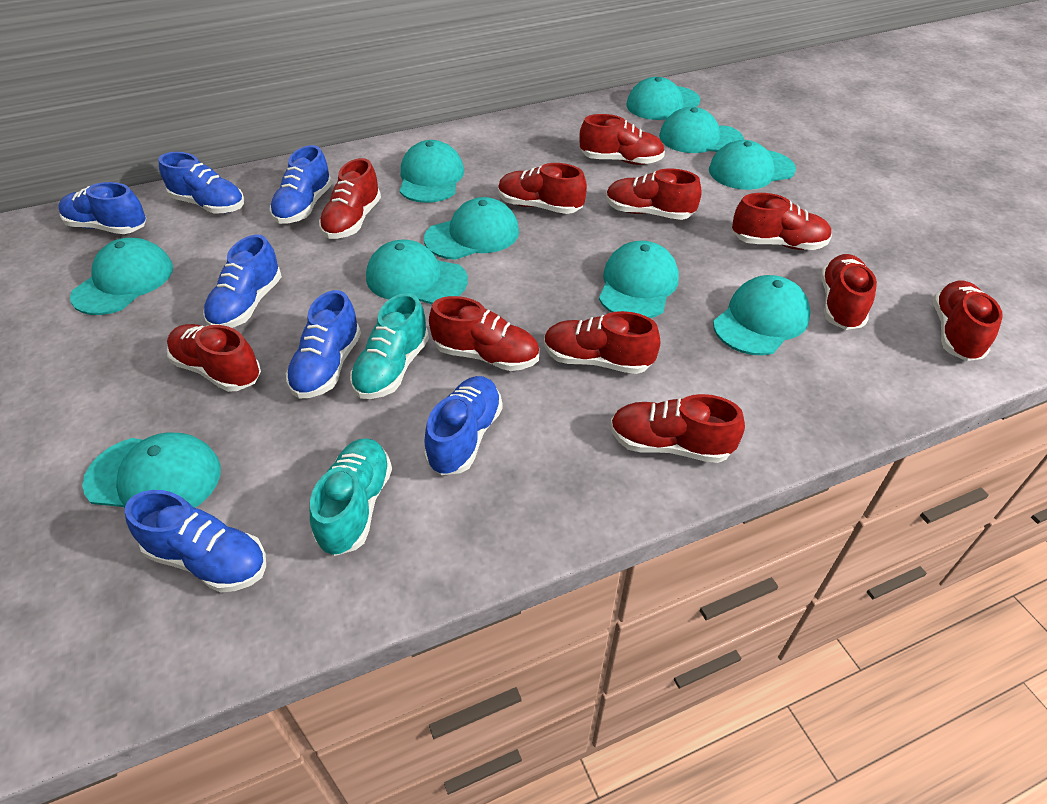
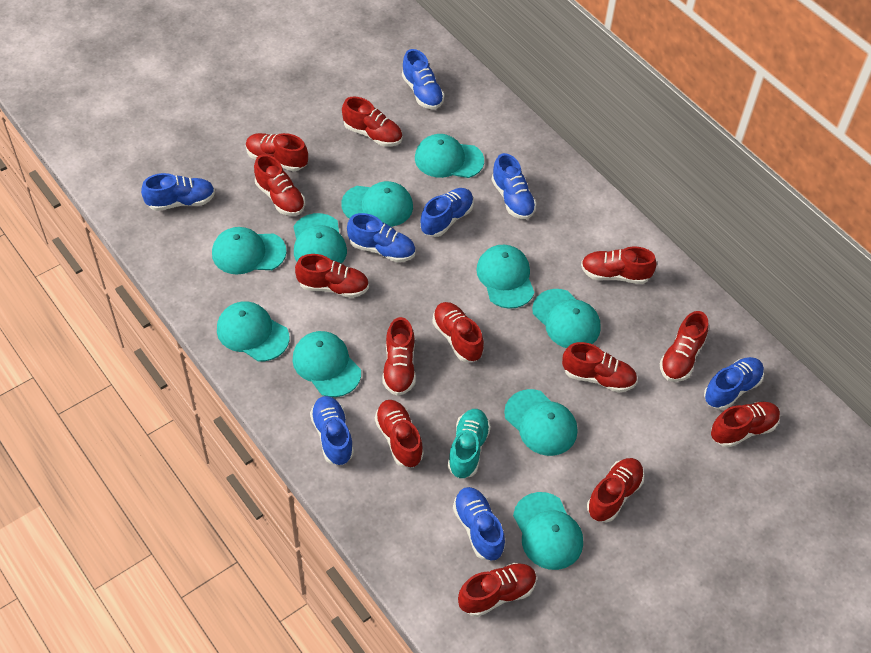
blue shoe: [59,182,146,234] [125,490,266,593] [158,152,244,214] [203,235,282,328] [270,145,332,224] [286,290,361,399] [424,376,503,475] = 7 -> [141,173,215,211] [310,396,354,465] [347,213,415,262] [402,49,445,109] [420,188,474,237] [453,487,505,561] [492,153,537,219] [704,357,764,410] = 8
red shoe: [167,324,261,392] [319,158,381,239] [429,296,539,371] [498,163,587,214] [544,311,660,374] [579,114,665,165] [606,168,702,220] [610,394,745,463] [732,193,832,250] [821,254,877,330] [933,280,1003,361] = 11 -> [246,133,308,171] [254,154,305,216] [295,254,369,298] [342,97,402,147] [375,400,424,467] [382,317,416,396] [432,302,484,362] [458,563,537,617] [562,342,637,393] [581,247,657,284] [587,458,644,522] [660,311,708,382] [711,402,780,448] = 13
turquoise shoe: [310,438,392,556] [350,293,429,399] = 2 -> [448,409,491,479] = 1

